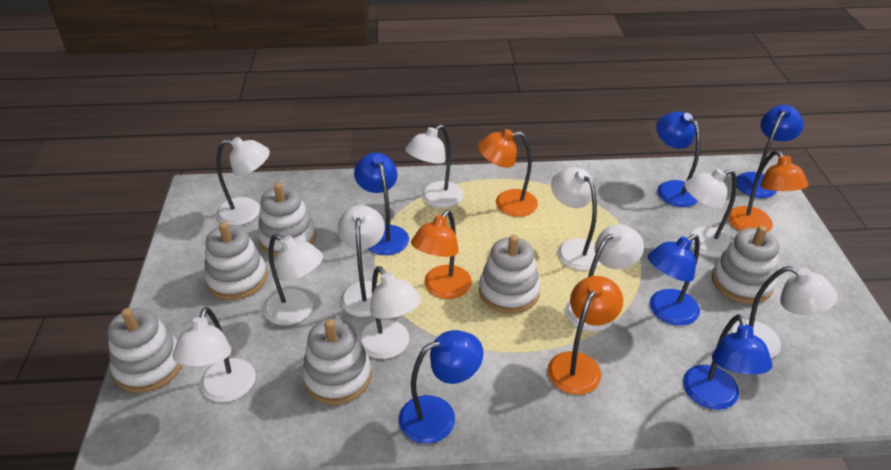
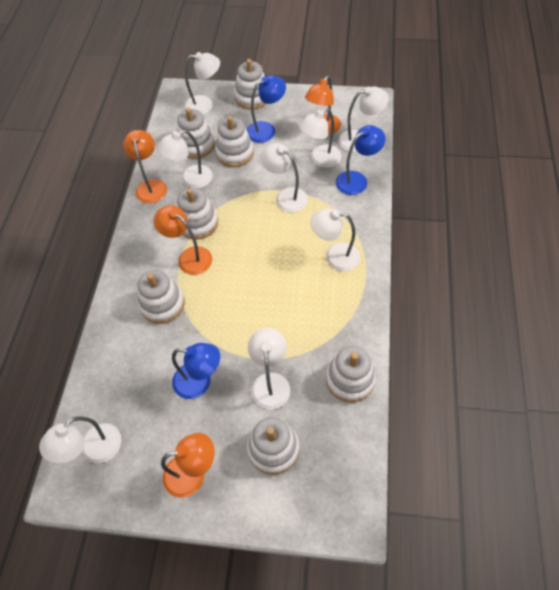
blue lamp: [354,153,409,255] [399,330,483,444] [648,234,700,326] [656,112,700,207] [683,314,772,410] [736,105,804,198] = 6 -> [172,343,220,399] [247,75,286,143] [336,125,386,195] = 3
white lamp: [172,307,256,402] [216,137,270,225] [263,234,323,325] [338,205,385,317] [358,266,421,359] [405,125,463,208] [551,167,601,270] [565,224,644,332] [684,169,737,257] [728,266,838,358] = 10 -> [39,416,121,464] [157,130,213,188] [184,52,220,114] [248,328,290,409] [260,143,308,213] [299,108,341,168] [310,209,361,271] [338,86,389,152] = 8
white stacking toy: [108,308,182,393] [204,222,267,300] [257,183,316,257] [302,319,372,404] [479,235,541,314] [712,226,779,304] = 6 -> [138,270,185,324] [177,108,215,159] [177,188,218,240] [215,116,254,167] [234,59,266,109] [247,417,299,475] [326,346,376,403] = 7

